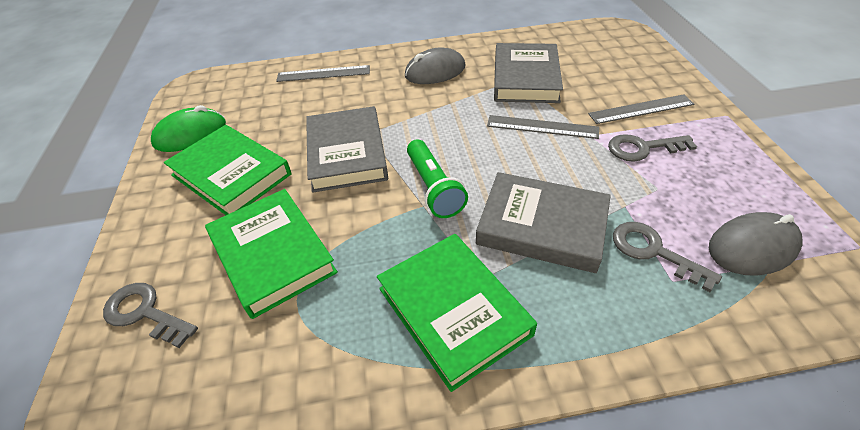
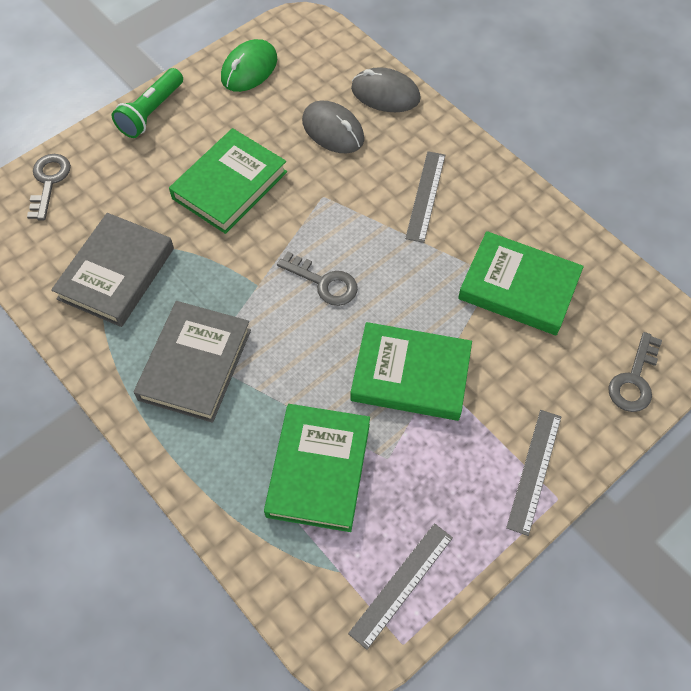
green book: [164,125,291,215] [205,189,338,319] [377,234,537,392] = 3 -> [169,128,287,234] [264,404,370,532] [350,322,472,421] [458,231,584,335] = 4
grey book: [306,106,388,193] [476,172,611,273] [494,43,563,103] = 3 -> [51,213,174,327] [134,301,251,423] = 2

